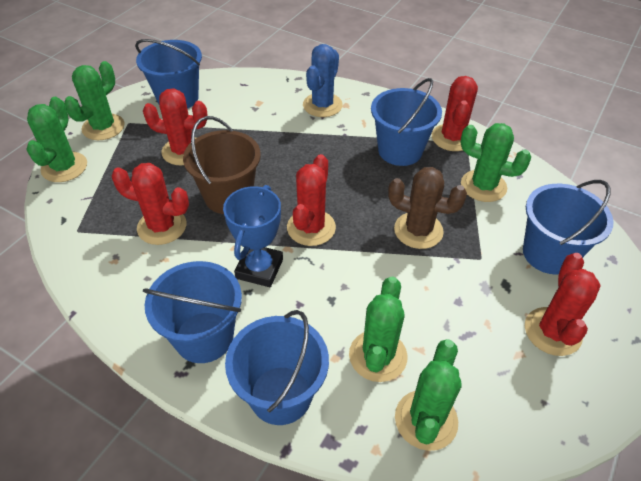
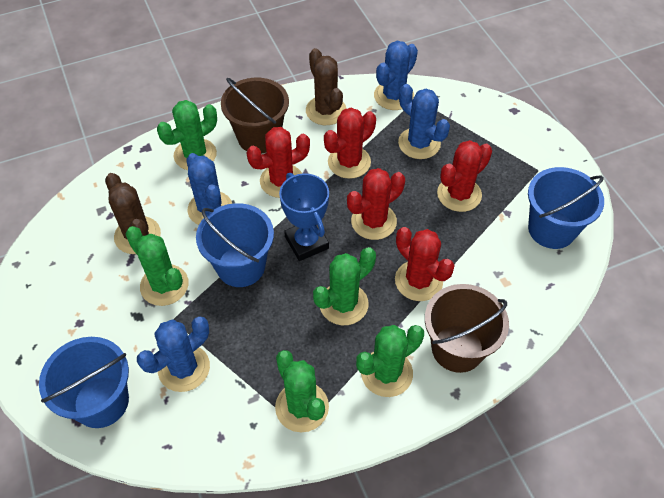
blue bucket: [135,39,202,109] [143,261,242,363] [225,310,329,425] [371,78,442,166] [523,180,613,274] = 5 -> [39,337,129,428] [196,203,274,287] [528,167,604,249] = 3
blue cactus: [303,44,343,117] = 1 -> [137,316,210,392] [186,153,232,225] [374,41,418,110] [398,84,450,159] = 4
brown bucket: [183,116,261,214] = 1 -> [221,78,289,153] [425,284,509,373] = 2
brown cactus: [388,167,467,249] = 1 -> [105,173,161,254] [306,48,346,125] = 2

